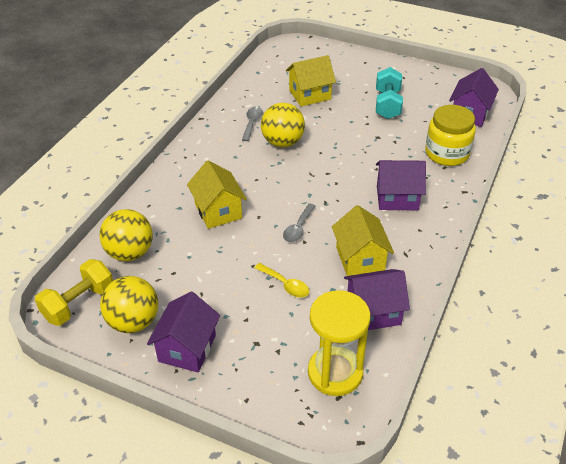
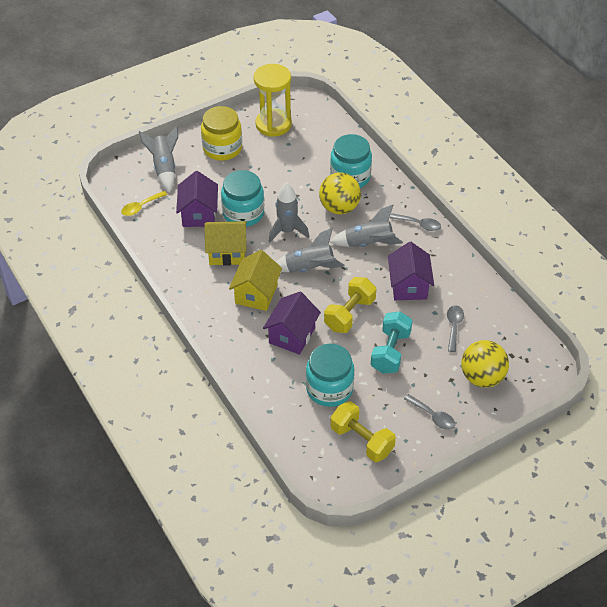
grey rocket: none = 0 -> [139,126,178,192] [269,182,309,242] [276,228,345,272] [330,205,403,247] = 4
grey spoon: [242,107,263,141] [283,204,316,242] = 2 -> [390,213,441,231] [404,394,455,430] [447,305,464,352] = 3
purple house: [147,292,220,372] [344,269,410,330] [376,160,426,210] [449,68,499,127] = 4 -> [176,171,218,227] [263,292,321,355] [388,242,434,300] = 3
turquoise jar: none = 0 -> [221,170,264,227] [306,344,354,407] [330,134,372,188] = 3
yellow ball: [99,209,153,261] [100,276,158,333] [261,103,305,147] = 3 -> [319,172,361,214] [461,340,509,388] = 2
yellow dumbbell: [35,259,113,326] = 1 -> [324,277,376,333] [330,401,396,462] = 2
yellow house: [187,161,247,229] [286,55,336,107] [332,205,394,276] = 3 -> [205,221,247,266] [229,250,282,311] = 2

